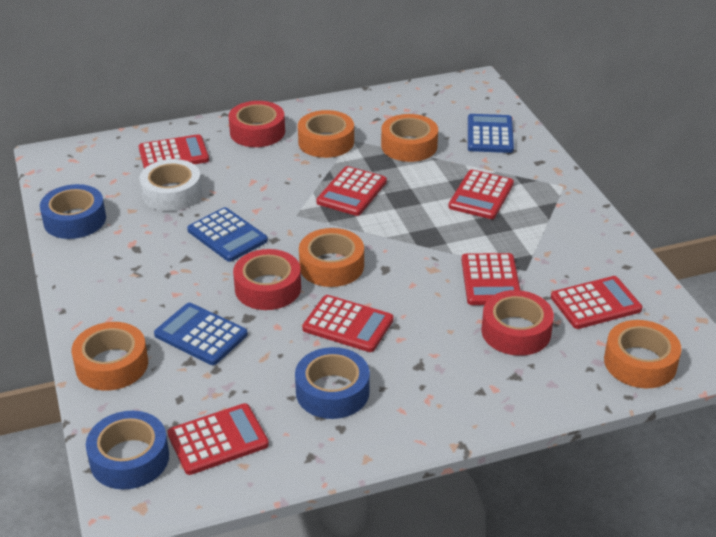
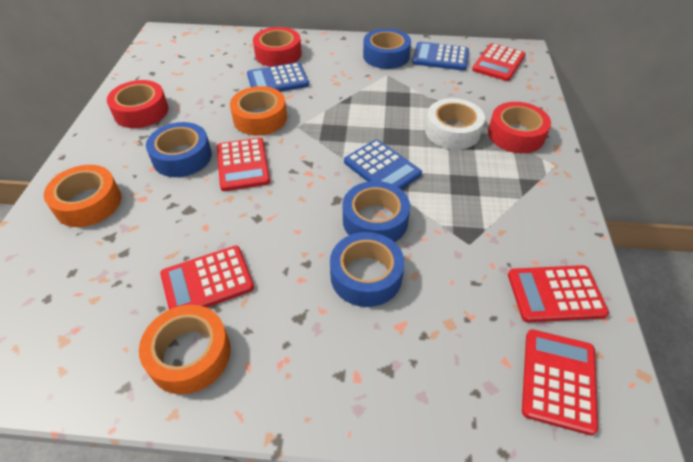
blue tape: [40,184,106,239] [86,411,169,490] [295,347,370,419] = 3 -> [146,122,212,177] [330,232,404,307] [343,181,410,242] [363,28,411,69] = 4
orange tape: [71,322,148,391] [298,110,354,158] [299,228,364,287] [381,114,438,162] [604,320,682,388] = 5 -> [44,165,121,227] [139,305,231,394] [230,86,287,136] = 3
red calculator: [139,134,209,169] [167,403,269,475] [302,295,394,352] [316,166,387,216] [448,170,514,219] [461,253,521,305] [551,276,642,329] = 7 -> [160,246,254,310] [217,138,270,191] [472,43,526,81] [508,265,609,323] [522,329,598,435] = 5

